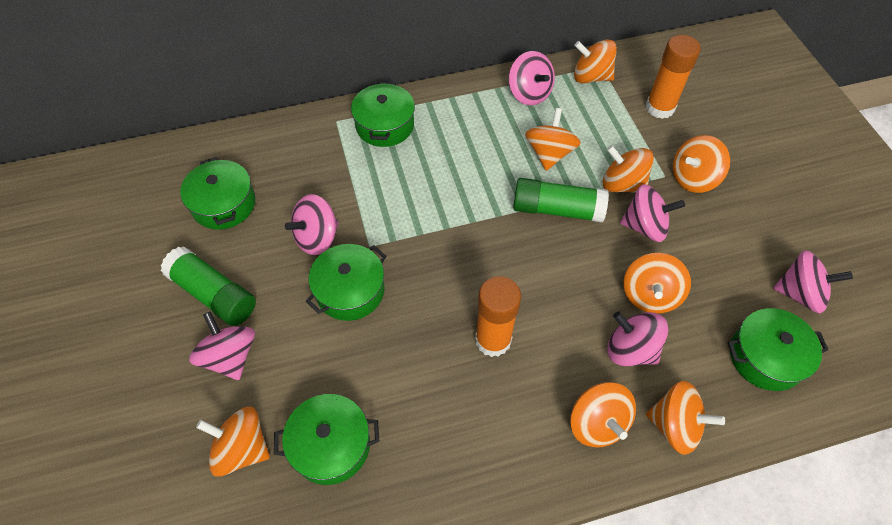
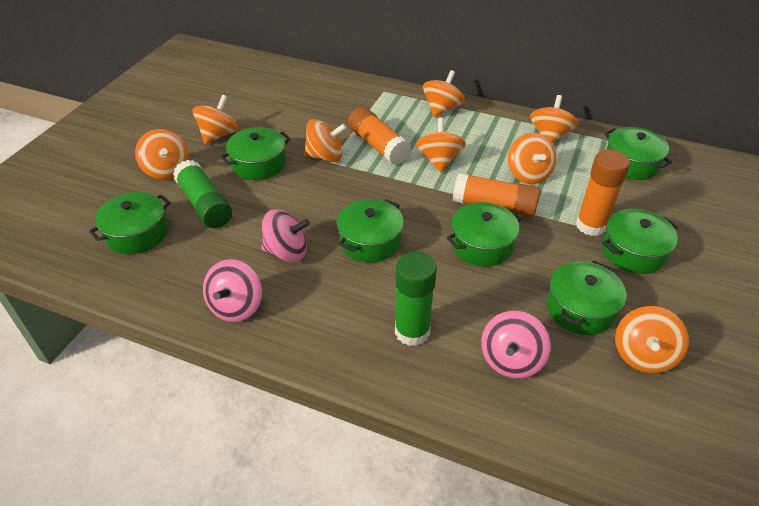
green pot: [180,157,255,230] [274,394,379,485] [306,244,387,321] [351,82,415,147] [728,308,828,391] = 5 -> [89,192,171,254] [220,127,291,180] [336,199,404,263] [447,202,522,267] [546,261,626,335] [602,209,678,274] [604,127,672,180] = 7
orange glue stick: [475,276,521,357] [646,35,701,119] = 2 -> [348,107,411,165] [453,173,540,218] [576,150,630,236] = 3
pink spinning top: [189,311,255,380] [285,194,339,255] [509,51,555,105] [607,312,668,366] [620,184,685,242] [773,250,853,313] = 6 -> [203,259,262,322] [262,209,310,262] [481,311,551,379] = 3

